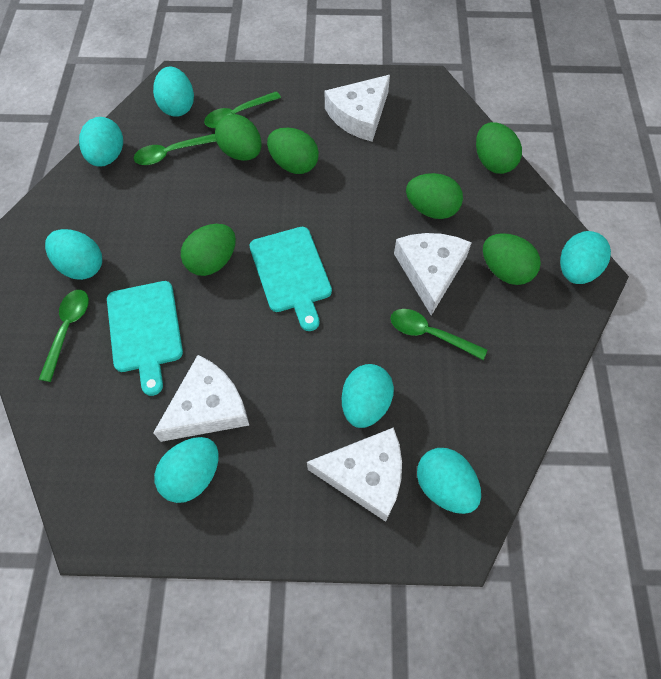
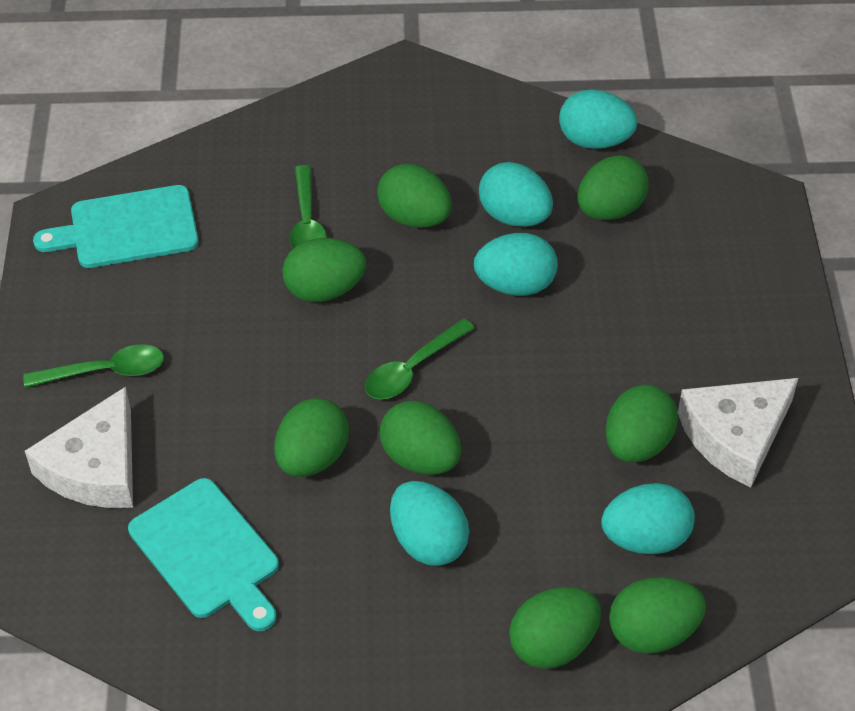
green egg: [181,224,236,276] [215,114,262,161] [267,128,319,174] [406,173,463,219] [476,122,522,174] [483,233,541,285] = 6 -> [274,398,349,477] [282,238,366,302] [377,164,452,228] [380,401,461,475] [509,587,601,669] [578,155,649,220] [606,385,678,463] [609,577,706,654] = 8
green spoon: [38,290,89,382] [134,134,216,165] [204,91,281,128] [390,309,487,360] = 4 -> [23,344,164,387] [290,165,327,249] [365,318,475,399] = 3
turquoise egg: [45,229,102,280] [79,117,123,167] [153,67,194,117] [154,437,218,503] [342,364,394,428] [417,448,481,514] [560,231,611,284] = 7 -> [390,481,469,566] [474,233,558,296] [479,162,553,227] [559,89,637,149] [601,483,695,554] = 5
white cheese: [153,355,249,442] [307,427,402,522] [325,75,390,142] [394,233,472,315] = 4 -> [25,387,133,508] [678,378,798,488] = 2

